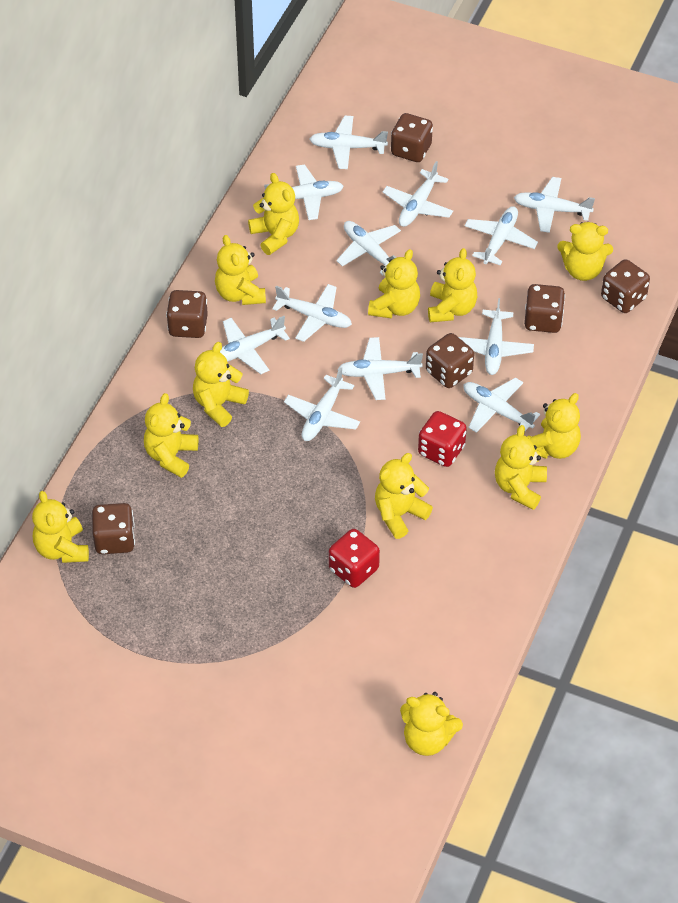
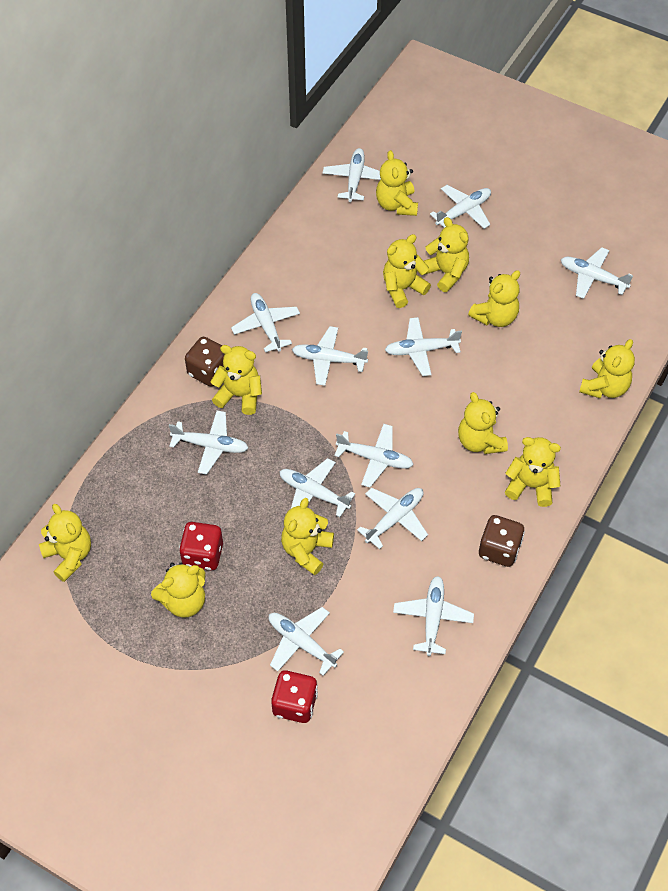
brown dice: [92,503,135,554] [166,290,208,338] [391,113,433,162] [426,333,474,388] [524,284,565,333] [601,259,650,313] = 6 -> [185,337,225,387] [479,515,525,567] = 2
yellow teddy bear: [32,491,89,563] [144,393,198,478] [193,342,249,427] [215,235,266,305] [248,173,299,255] [368,249,420,319] [375,453,433,539] [400,692,463,756] [428,248,477,322] [495,425,547,510] [527,393,581,459] [557,222,613,281] = 12 -> [39,504,91,582] [151,563,205,618] [211,345,262,415] [281,498,334,575] [376,150,418,216] [383,234,431,308] [424,217,469,292] [458,392,508,454] [468,270,520,327] [505,437,561,507] [579,339,635,399] = 11

